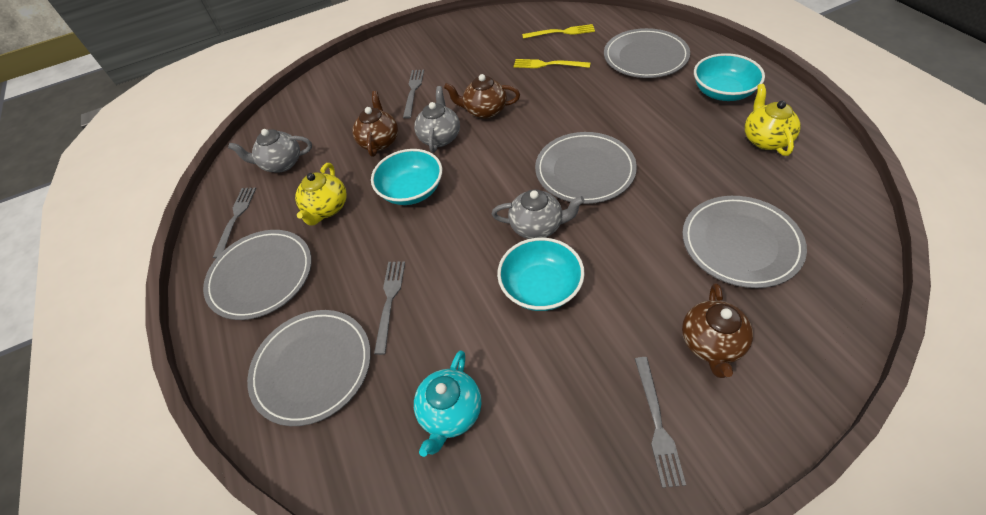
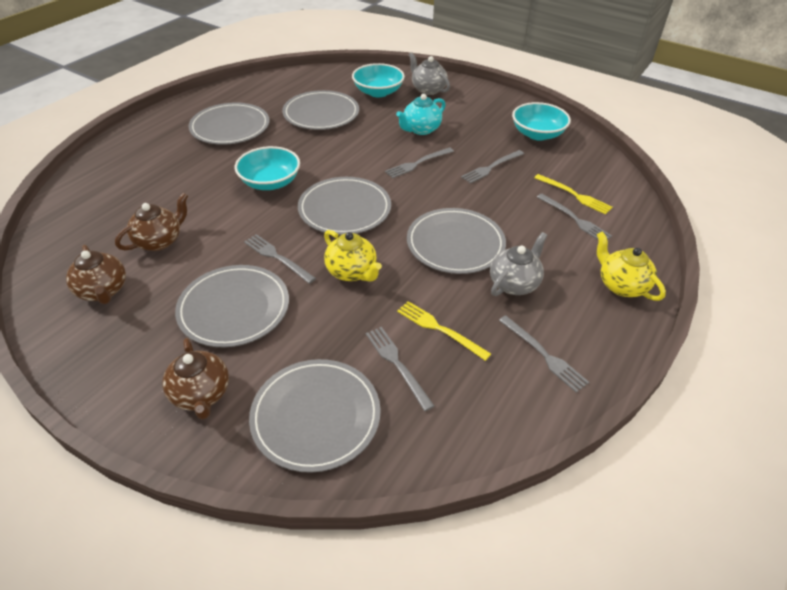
grey fork: [213,188,256,258] [374,261,405,355] [403,69,424,119] [635,357,686,488] = 4 -> [244,234,316,284] [366,327,434,411] [385,147,454,178] [461,150,524,184] [499,315,589,393] [537,194,612,240] = 6
grey plate: [203,230,312,320] [247,310,371,426] [535,132,637,204] [604,28,690,78] [682,196,807,288] = 5 -> [175,265,289,347] [188,103,269,145] [249,359,381,473] [282,90,359,130] [298,177,391,235] [407,208,506,274] = 6
grey teapot: [228,129,312,172] [414,86,460,153] [492,189,585,239] = 3 -> [409,53,450,95] [490,232,547,296] = 2

